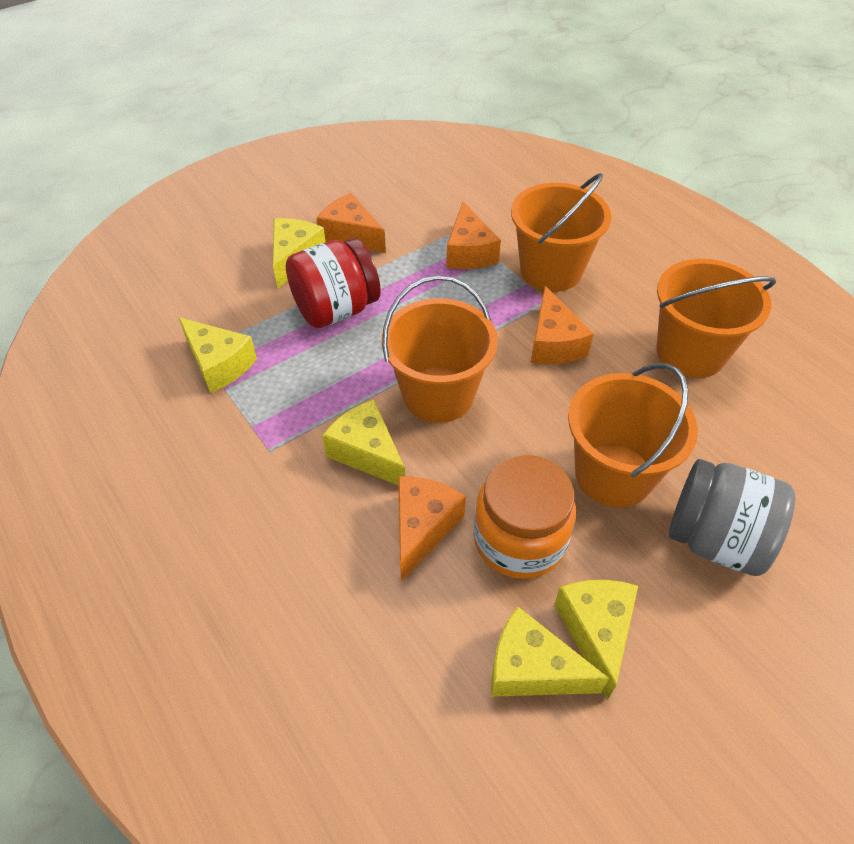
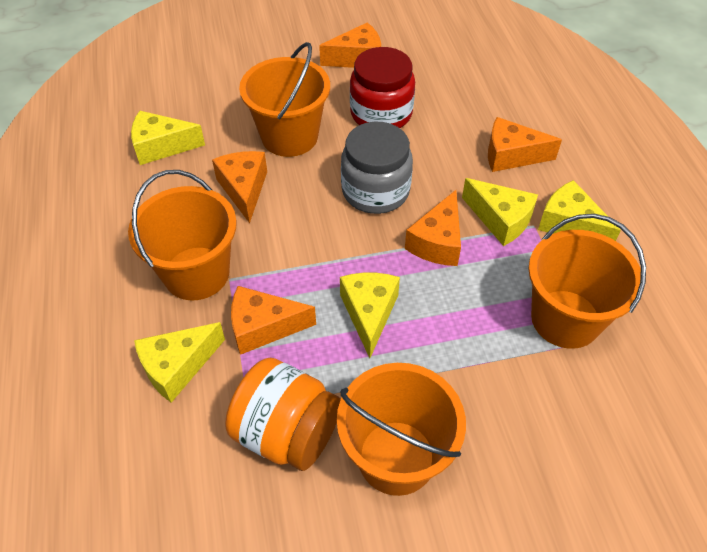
orange cheese: [316,193,386,253] [398,476,466,581] [446,201,501,269] [531,286,594,364] = 4 -> [212,151,267,223] [231,286,316,355] [319,22,381,68] [405,190,461,266] [488,117,562,172] = 5

